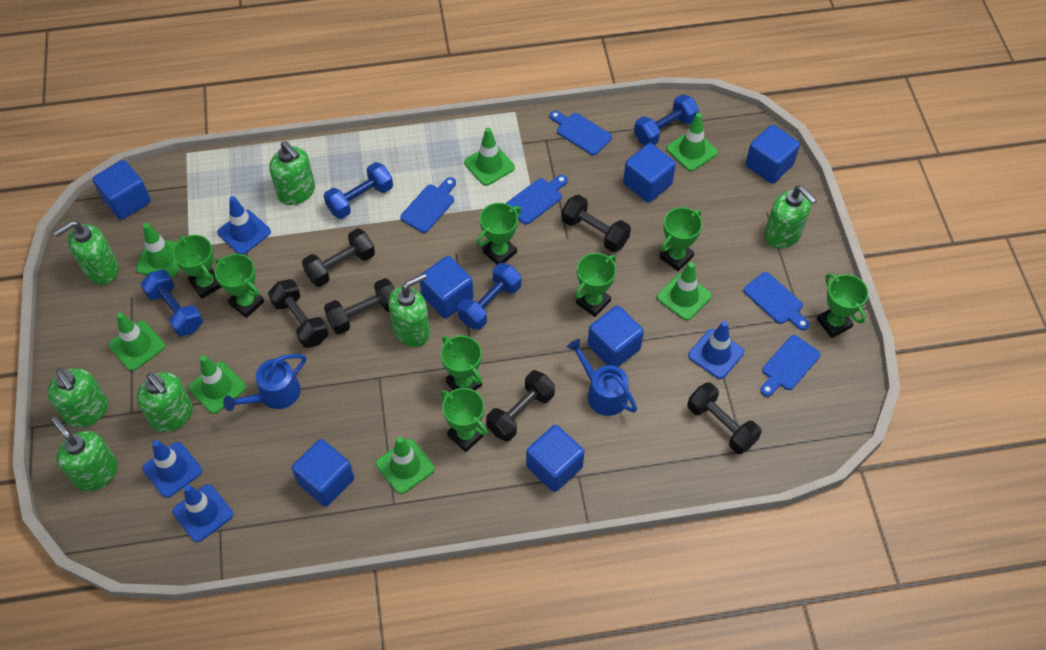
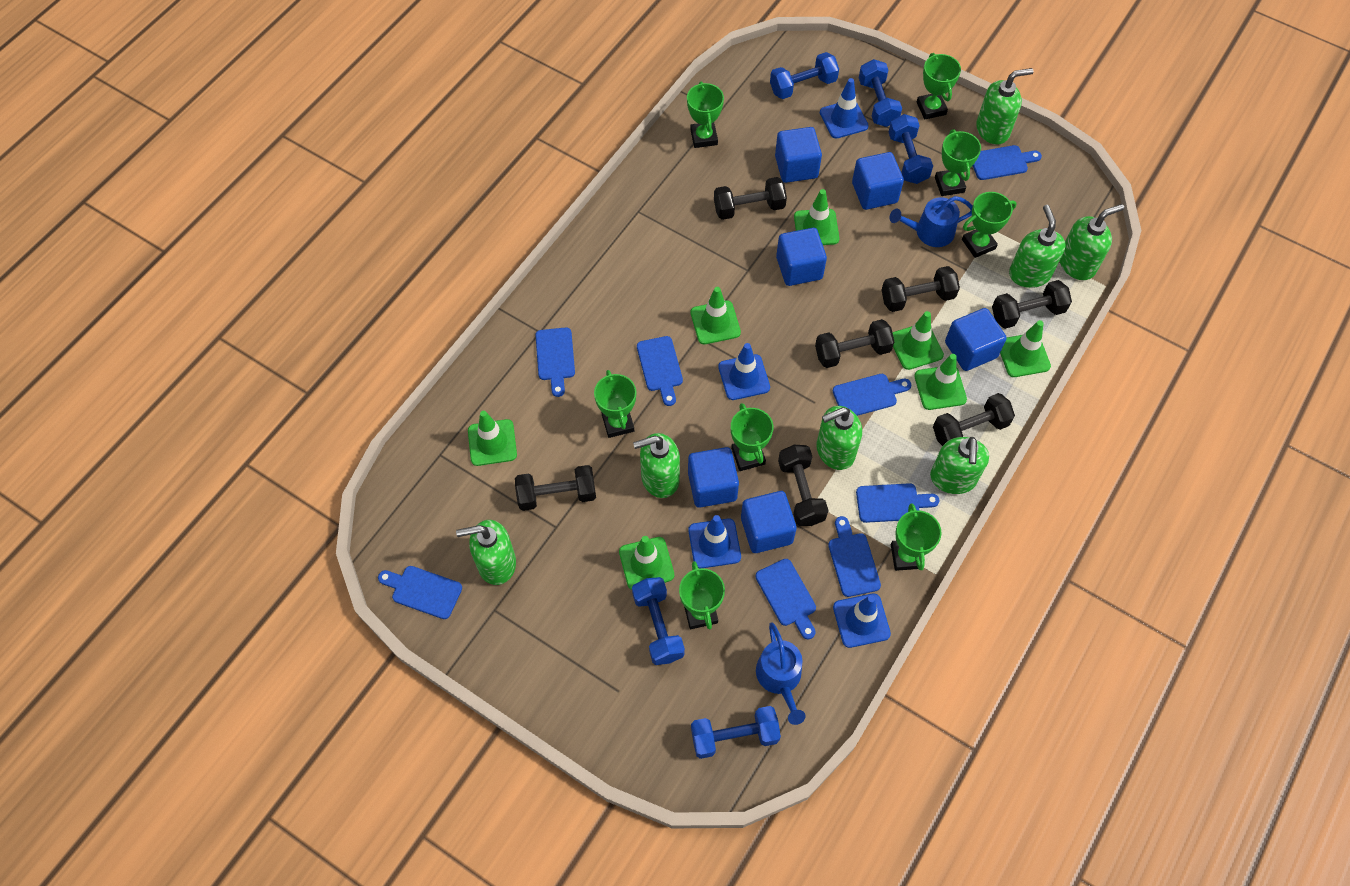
black dumbbell: [268,279,329,348] [302,228,375,287] [324,278,395,335] [486,370,555,442] [561,195,631,252] [687,382,761,454] = 6 -> [515,465,596,511] [714,177,787,220] [778,445,829,526] [815,319,894,368] [882,266,960,312] [933,393,1015,446] [992,280,1072,329] = 7
blue cube: [92,160,151,220] [292,439,354,507] [420,256,474,318] [526,425,584,492] [588,306,644,367] [623,143,676,203] [745,125,800,184] = 7 -> [688,447,739,508] [741,491,797,553] [775,127,822,183] [776,228,827,286] [852,152,904,210] [945,308,1007,371] = 6
blue cutting board: [400,177,456,233] [506,175,568,224] [550,111,612,155] [743,272,809,331] [760,335,820,397] = 5 -> [378,566,462,619] [535,327,575,397] [637,336,683,406] [755,559,816,640] [828,516,881,597] [833,374,911,416] [856,483,939,523] [973,145,1042,180] = 8
blue dumbbell: [141,270,203,337] [324,162,393,219] [457,263,521,330] [634,94,699,145] = 4 -> [632,577,685,665] [691,706,781,759] [770,52,839,99] [859,59,902,127] [889,114,933,184] = 5

